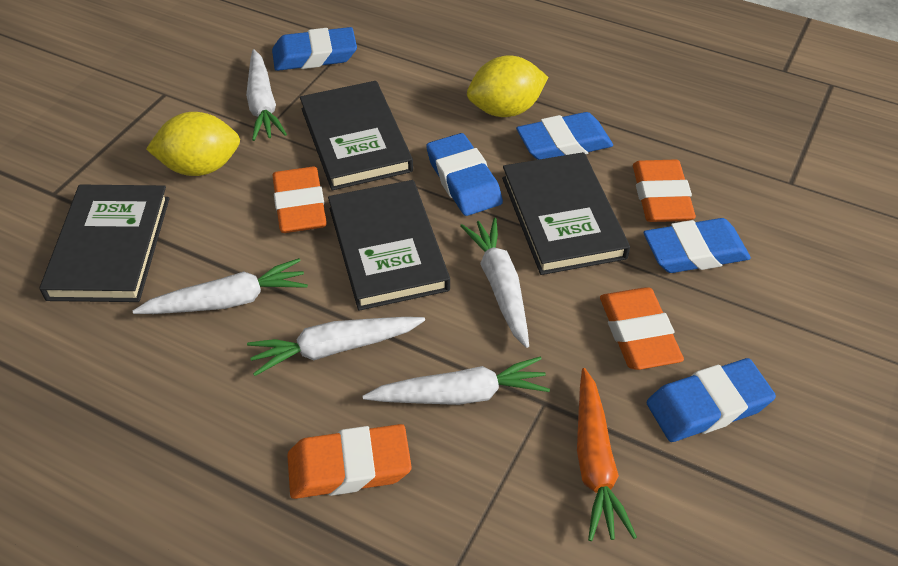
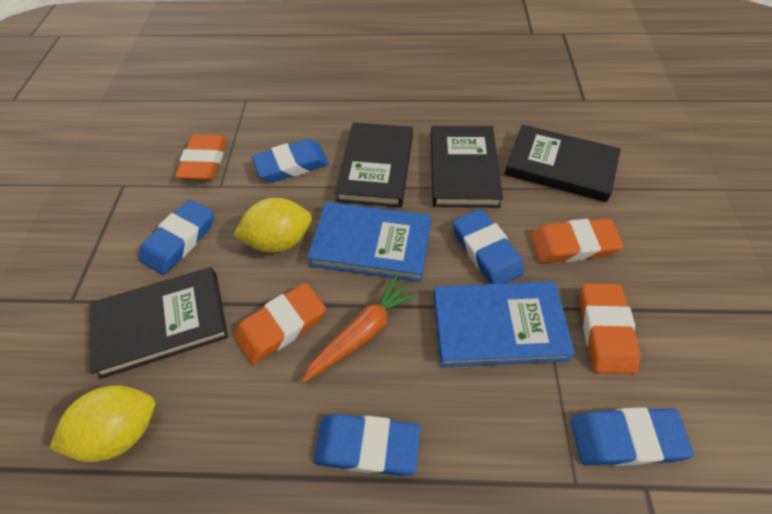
blue book: none = 0 -> [307,202,431,282] [433,281,575,367] = 2
white carrot: [133,258,308,314] [246,49,287,141] [247,317,425,376] [362,356,550,405] [460,218,529,348] = 5 -> none = 0

